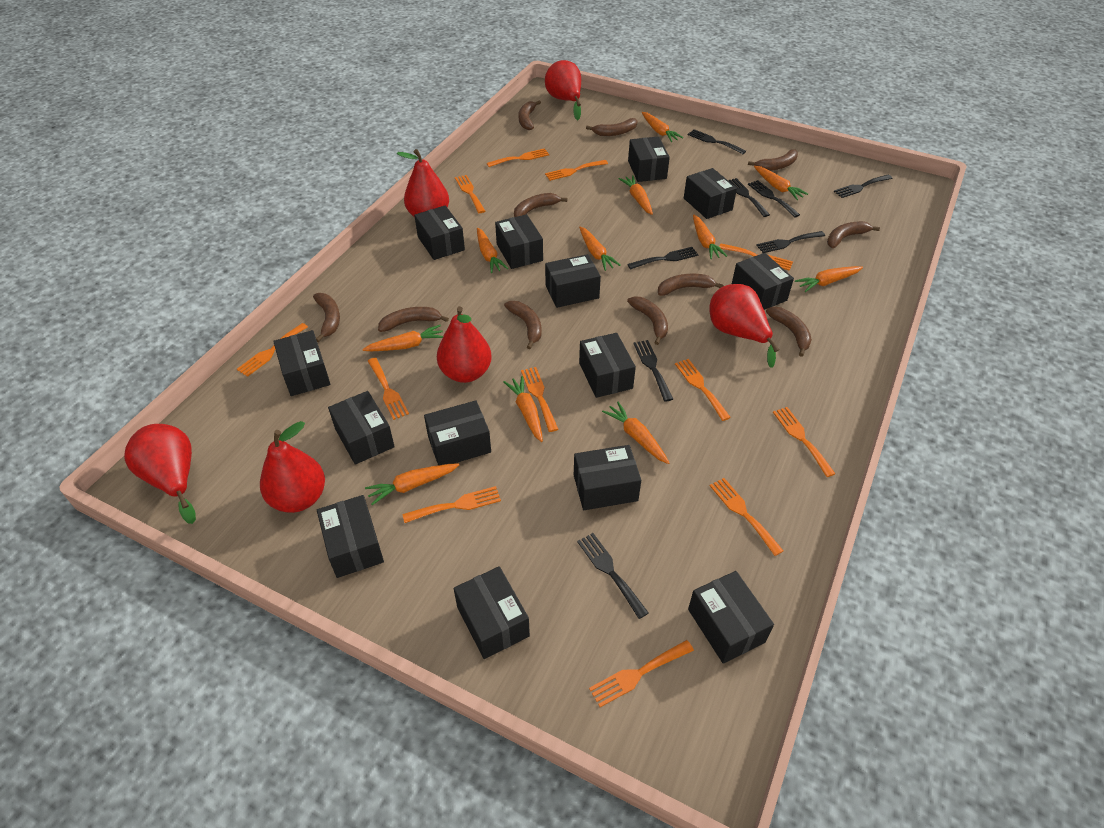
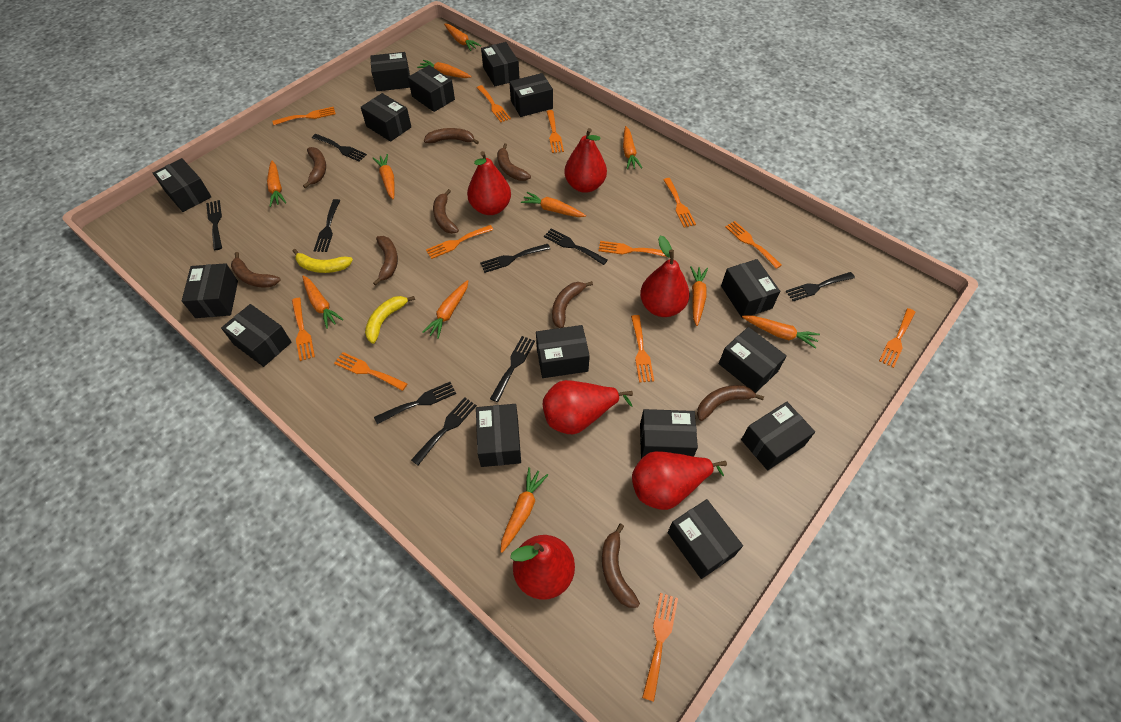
black box: [273,330,331,396] [317,495,384,578] [328,391,395,465] [414,205,465,260] [424,400,491,465] [454,566,530,659] [495,214,543,269] [545,254,601,308] [574,445,641,510] [579,333,636,398] [628,136,670,182] [684,168,737,219] [688,571,774,663] [732,253,794,310] = 14 -> [153,158,212,212] [182,263,238,318] [221,304,292,367] [361,93,411,142] [370,52,410,91] [408,65,455,112] [476,404,521,467] [481,42,520,86] [509,73,553,117] [536,325,590,378] [640,409,698,459] [667,499,743,579] [719,327,787,393] [721,259,780,318] [741,402,815,470] = 15
black fork: [577,533,649,619] [627,247,699,270] [633,340,673,402] [688,129,746,154] [729,178,770,217] [748,180,800,218] [756,231,825,253] [834,175,893,198] = 8 -> [206,200,222,250] [312,134,367,162] [314,199,340,252] [374,382,456,424] [411,397,477,465] [480,244,550,273] [490,336,535,402] [544,228,608,265] [786,272,855,301] = 9
brown banana: [313,293,340,342] [378,307,449,332] [504,301,542,349] [514,193,568,217] [519,100,541,130] [586,118,637,136] [627,296,668,345] [658,274,724,296] [748,149,798,171] [766,307,812,357] [827,221,880,248] = 11 -> [231,252,281,288] [303,147,326,188] [373,236,398,286] [424,128,479,144] [433,189,459,234] [497,143,531,181] [552,281,593,328] [602,524,640,608] [697,385,764,421] = 9
yellow banana: none = 0 -> [293,249,353,273] [365,296,415,344] = 2

